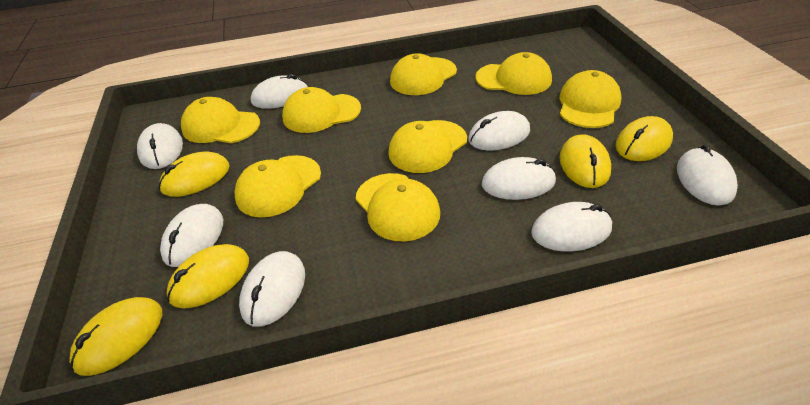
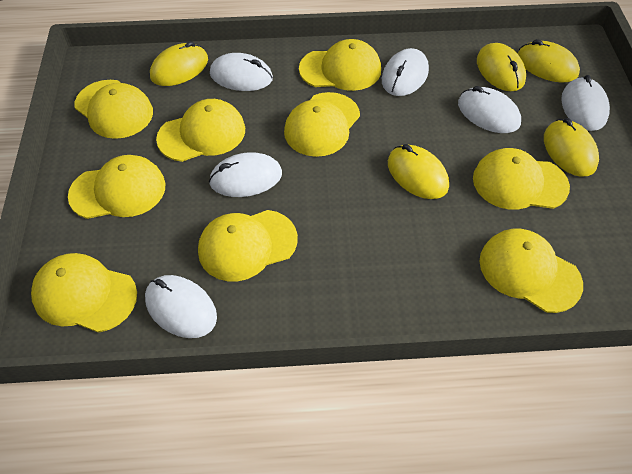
white mouse: [137,123,183,169] [160,204,223,267] [239,251,305,327] [251,74,308,109] [468,111,530,151] [482,157,556,200] [531,202,612,251] [677,144,738,206] = 8 -> [145,275,217,338] [209,152,282,197] [210,53,273,91] [382,48,429,96] [458,86,521,133] [561,75,610,131] = 6
yellow cap: [181,97,260,143] [234,155,321,217] [282,87,361,133] [355,173,440,241] [388,120,467,173] [390,53,457,95] [476,52,552,95] [560,70,621,128] = 8 -> [31,253,137,333] [68,155,166,219] [74,80,153,139] [156,99,245,162] [198,210,298,281] [284,92,360,157] [299,39,381,91] [473,148,570,210] [479,229,583,313] = 9

